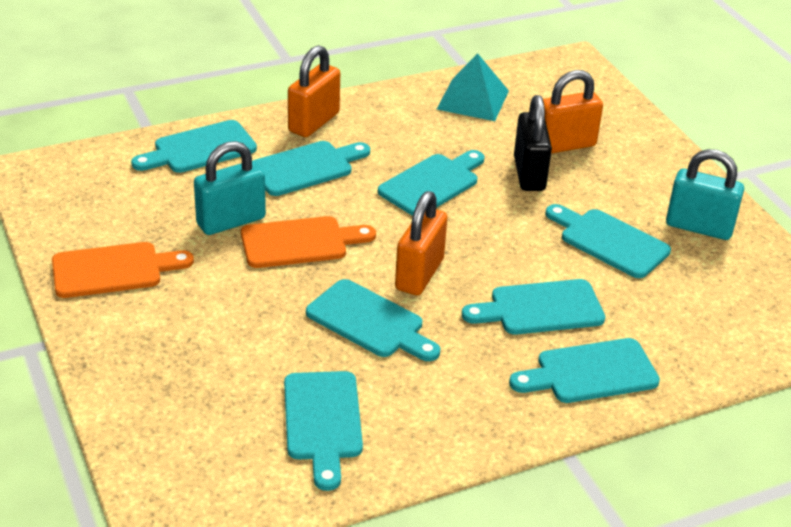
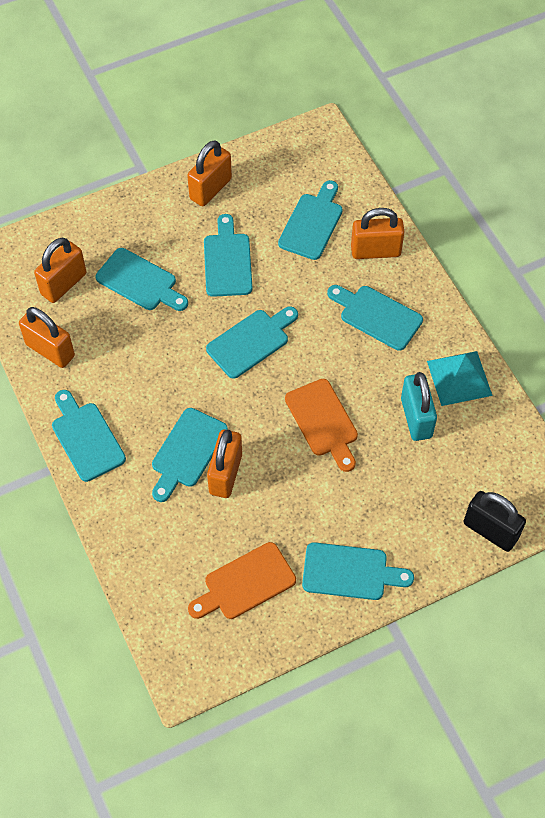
orange padlock: [288,45,340,137] [395,191,448,295] [543,70,603,153] = 3 -> [19,307,75,368] [34,238,86,303] [187,141,232,206] [207,429,242,498] [351,208,404,259] = 5
turquoise padlock: [194,141,266,235] [666,149,744,240] = 2 -> [401,372,437,441] = 1

